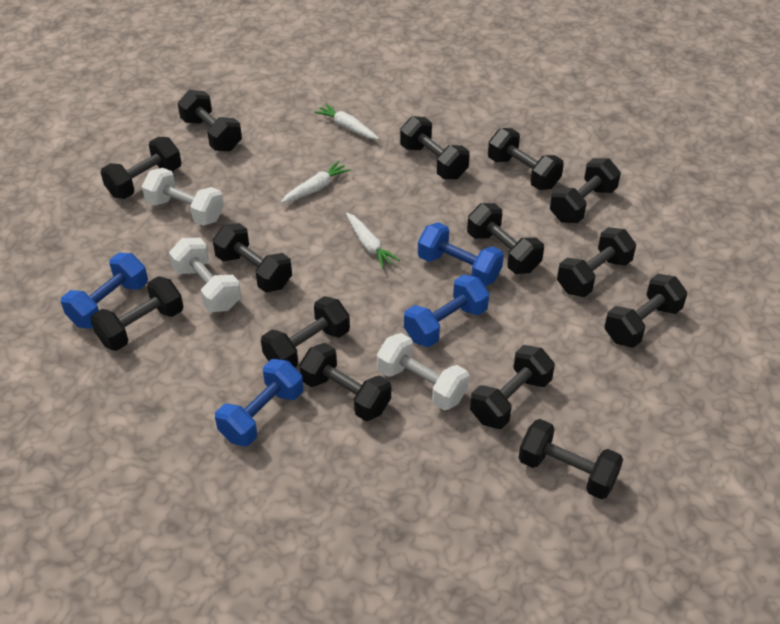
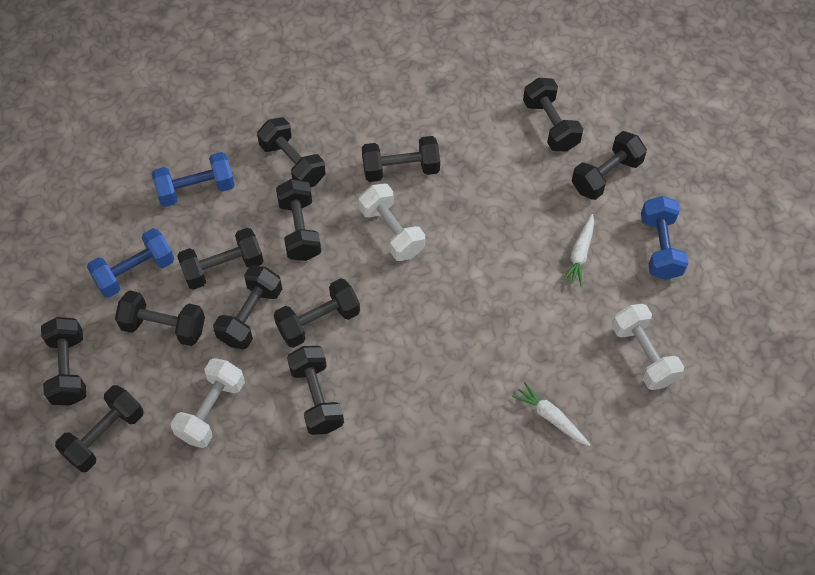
black dumbbell: [90,276,184,351] [101,137,181,199] [178,90,242,151] [213,223,292,292] [261,296,350,367] [299,343,391,421] [400,116,470,179] [467,203,544,274] [470,345,555,429] [488,128,564,190] [518,419,623,499] [550,158,621,223] [557,227,636,297] [604,274,687,348] = 14 -> [41,317,86,406] [55,385,143,472] [115,290,205,346] [177,228,263,290] [213,266,282,349] [257,117,326,187] [274,278,360,348] [276,179,321,261] [287,346,344,435] [362,136,440,182] [523,78,583,151] [572,131,647,200] = 12
blue dumbbell: [61,253,148,329] [215,359,303,446] [404,274,489,347] [418,222,504,286] = 4 -> [87,228,174,298] [152,152,235,207] [641,196,688,280] = 3
white carrot: [281,161,351,203] [314,103,379,140] [346,213,400,269] = 3 -> [512,382,591,446] [562,214,594,286] = 2

